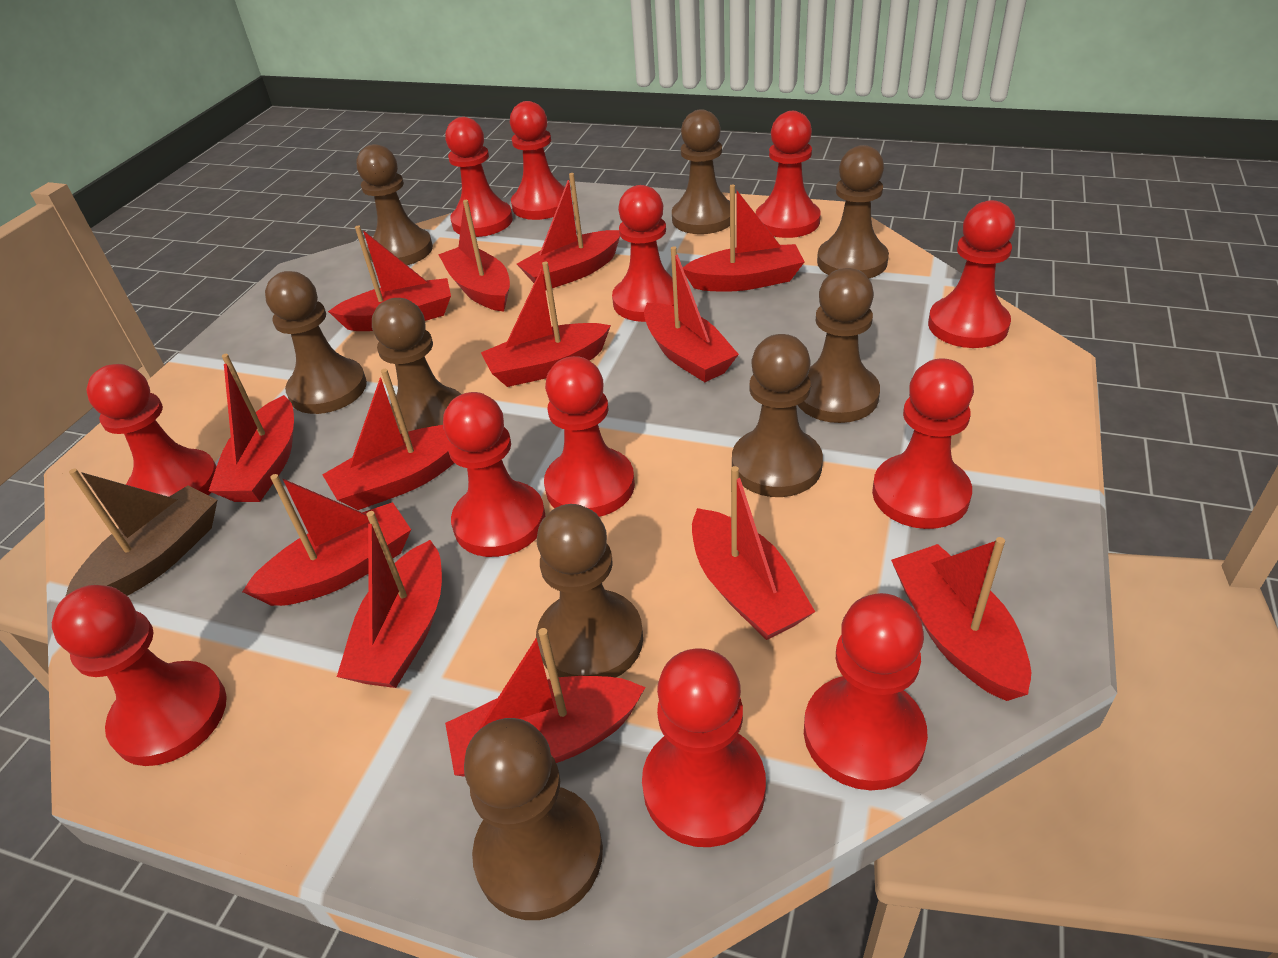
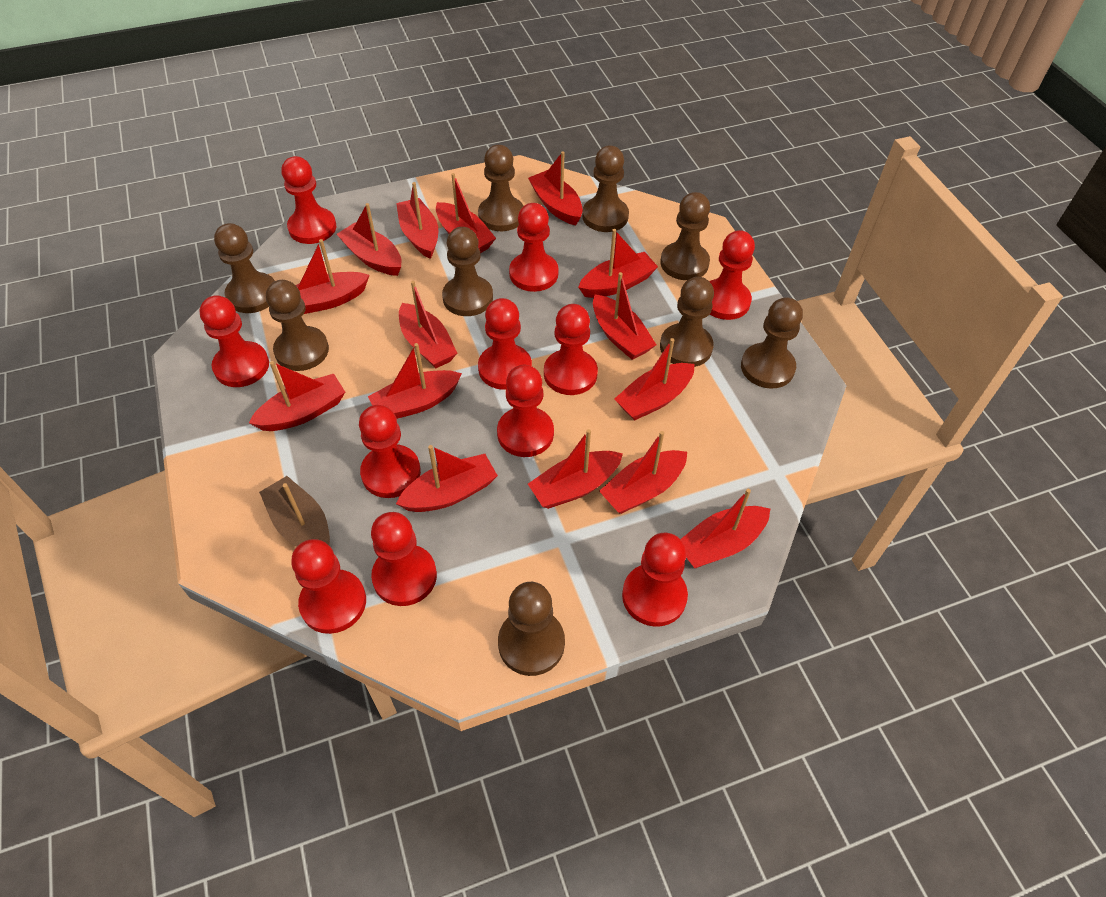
red boat: [209,354,294,502] [242,474,411,606] [322,369,454,510] [328,226,451,331] [337,511,442,688] [438,200,510,312] [445,628,646,777] [481,261,611,387] [517,173,620,291] [644,246,739,382] [683,184,805,292] [692,466,815,640] [891,537,1031,701] = 13 -> [249,361,345,431] [296,239,370,314] [337,203,402,276] [368,343,462,419] [396,182,438,259] [396,445,498,512] [399,281,457,368] [436,173,496,253] [528,151,583,226] [528,429,623,509] [578,229,658,298] [593,272,656,360] [599,431,687,514] [614,338,695,421] [681,489,770,568] = 15
red pawn: [52,585,227,766] [86,364,217,497] [443,392,546,557] [445,117,513,237] [510,101,565,220] [544,356,635,517] [612,185,674,322] [642,649,766,847] [756,111,821,238] [804,593,928,790] [872,358,974,529] [928,200,1015,348] = 12 -> [199,295,269,387] [282,156,336,244] [291,539,366,634] [359,405,421,498] [371,512,437,606] [478,298,532,390] [497,365,554,457] [509,203,559,292] [544,304,598,395] [622,533,688,627] [709,230,755,320] = 11

